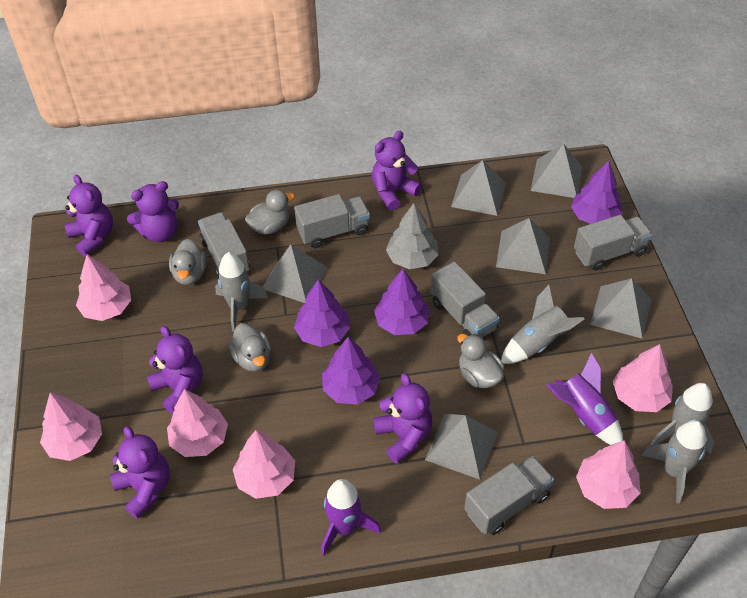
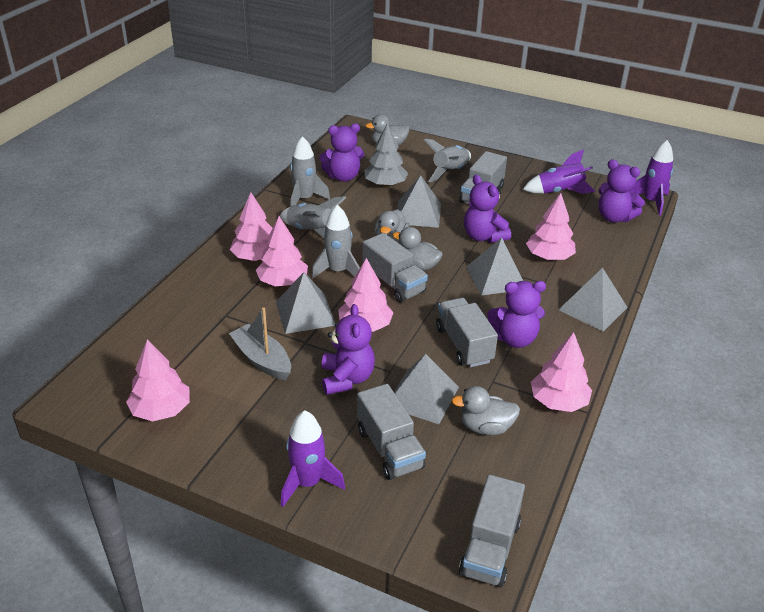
grey boat: none = 0 -> [229,308,291,380] = 1
grey pyramid: [263,244,328,303] [425,414,498,480] [451,160,506,216] [496,218,550,274] [531,144,582,198] [590,278,652,339] = 6 -> [276,272,335,334] [394,354,459,424] [397,175,441,228] [466,238,523,296] [559,268,628,332] = 5
purple rocket: [321,479,381,556] [547,353,623,445] = 2 -> [281,410,345,507] [523,149,595,194] [629,140,673,216] = 3
purple teddy bear: [65,175,113,256] [110,426,170,519] [127,181,179,242] [147,326,203,414] [372,131,422,210] [373,373,432,464] = 6 -> [319,123,364,182] [322,304,375,395] [464,175,511,243] [487,281,546,348] [599,160,645,223] = 5
purple tree: [294,279,350,347] [322,337,380,405] [374,269,429,335] [571,161,623,224] = 4 -> none = 0

